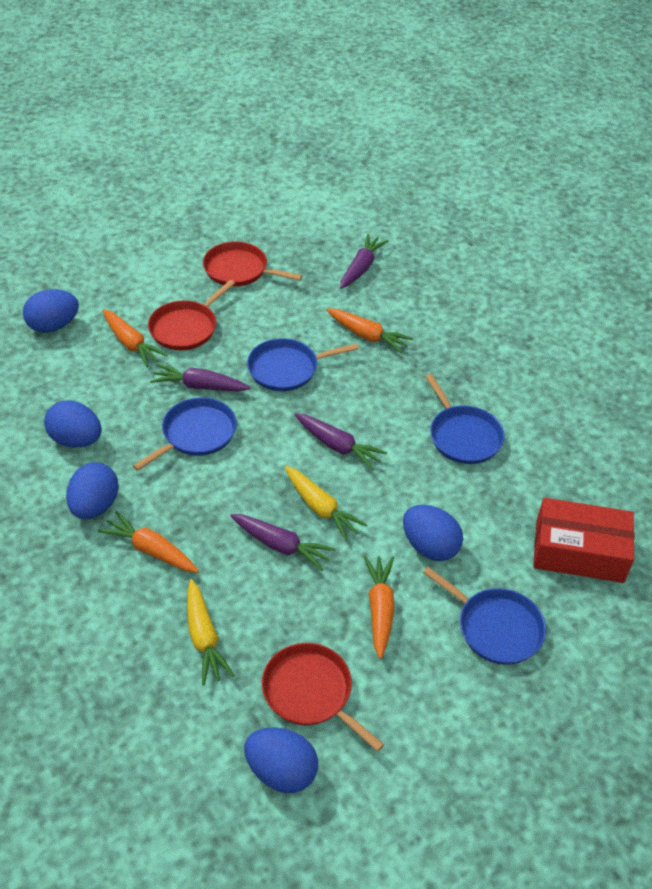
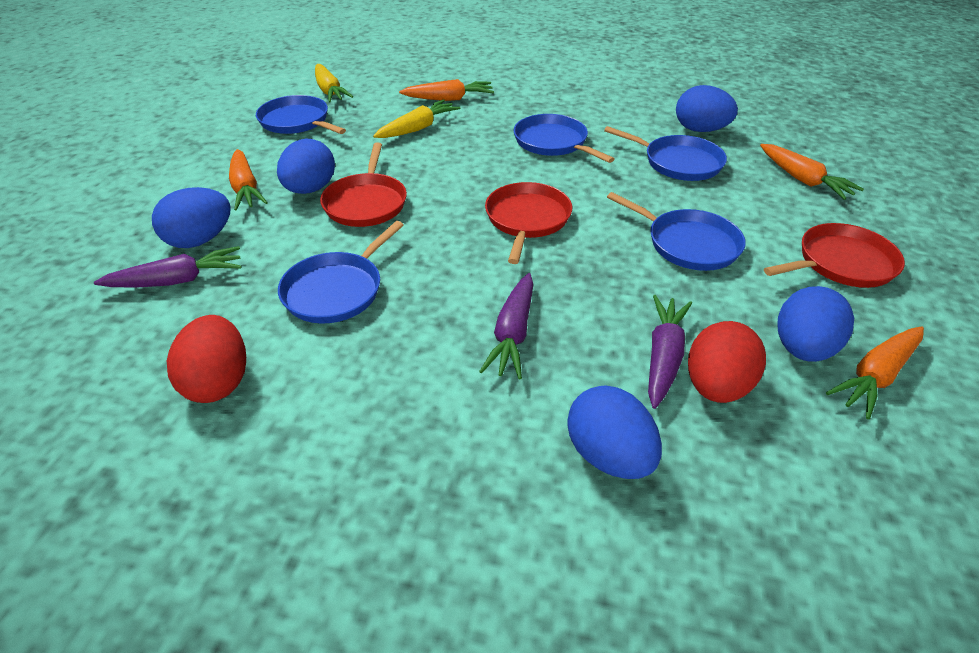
blue pan: [133,397,237,471] [247,338,359,391] [423,567,546,665] [425,374,505,464] = 4 -> [256,95,346,134] [278,221,404,324] [514,114,614,163] [604,126,727,181] [607,192,746,271] = 5
purple carrot: [150,364,251,391] [230,514,336,571] [295,413,387,470] [340,234,388,289] = 4 -> [94,246,242,288] [479,273,534,379] [648,295,692,409] = 3
red box: [533,498,635,583] = 1 -> none = 0
red egg: none = 0 -> [167,315,246,403] [688,321,766,403] = 2

